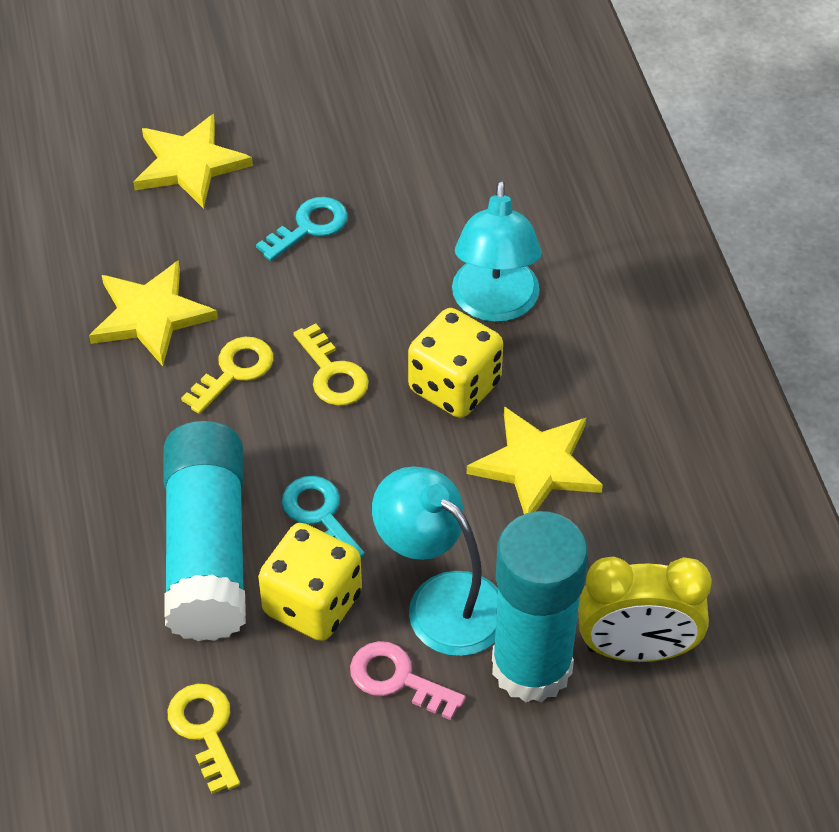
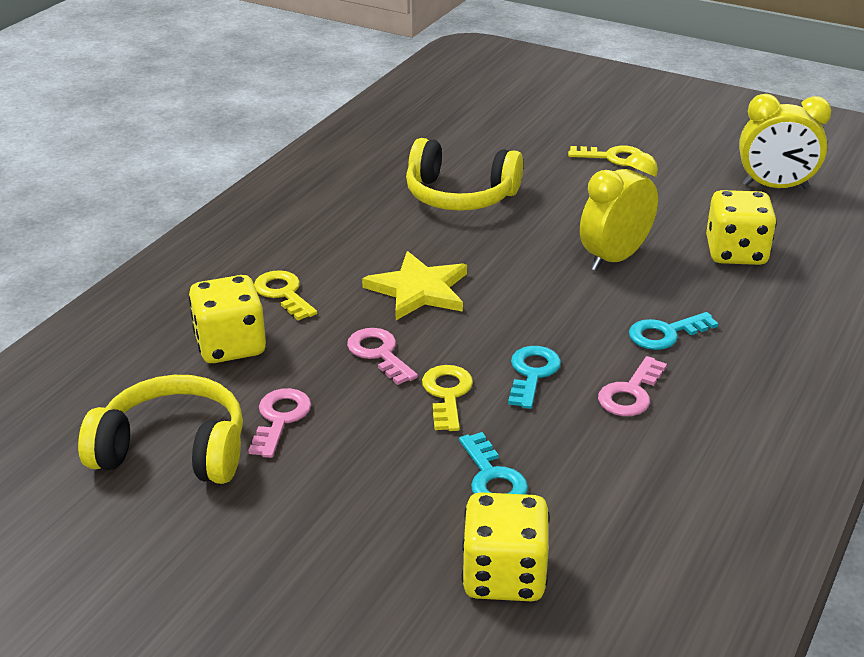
pink key: [350,641,466,720] = 1 -> [248,388,311,458] [347,328,418,385] [598,356,667,416] = 3
turquoise glue stick: [163,421,246,641] [492,511,588,703] = 2 -> none = 0
turquoise key: [256,197,348,261] [282,476,365,558] = 2 -> [459,432,528,495] [508,346,561,409] [629,312,718,350] = 3
turquoise lamp: [372,466,498,656] [452,180,542,322] = 2 -> none = 0
yellow clock: [578,556,712,662] = 1 -> [580,152,658,271] [739,94,831,189] = 2
yellow dice: [258,523,362,641] [408,308,503,418] = 2 -> [188,275,266,363] [462,492,550,601] [706,190,777,265] = 3
yellow headphones: none = 0 -> [78,375,243,484] [406,138,523,211] = 2
yellow star: [89,260,218,366] [133,114,253,209] [467,406,603,514] = 3 -> [362,251,467,320] = 1

